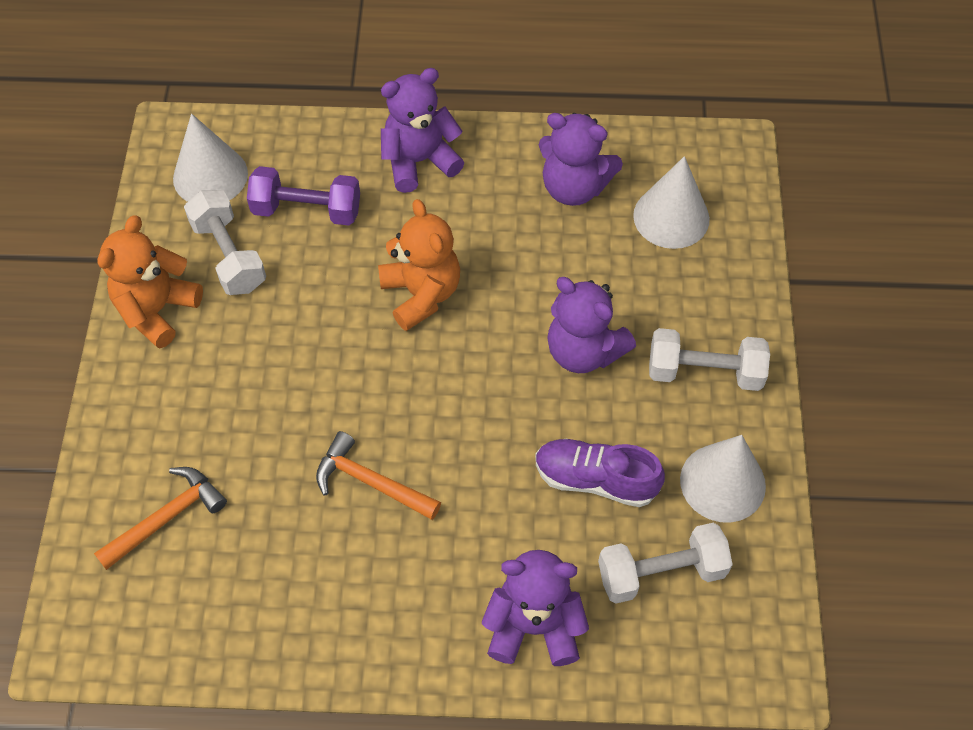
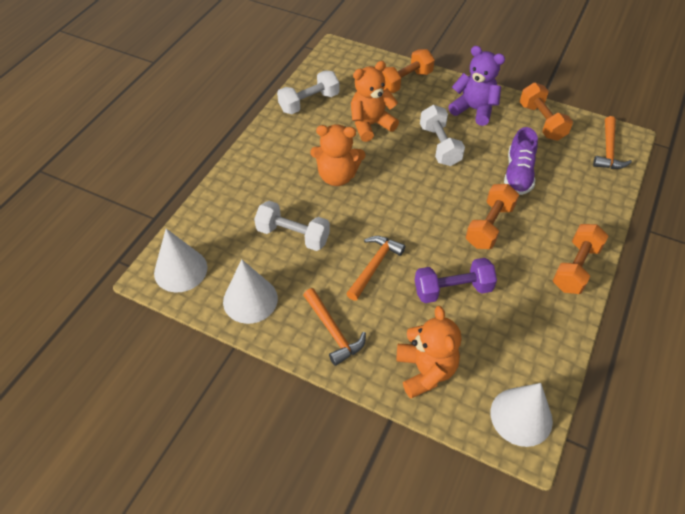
orange dumbbell: none = 0 -> [382,49,435,93] [465,184,519,249] [520,83,573,141] [552,224,608,294] = 4
orange hammer: [94,467,227,570] [316,431,441,520] = 2 -> [303,288,366,366] [346,236,405,301] [593,116,632,169] = 3
orange teddy bear: [97,215,203,349] [378,199,460,331] = 2 -> [310,124,365,186] [351,61,399,142] [396,306,461,398] = 3
purple teddy bear: [381,68,464,193] [482,550,589,666] [539,113,623,206] [547,277,636,373] = 4 -> [448,46,505,126] = 1

